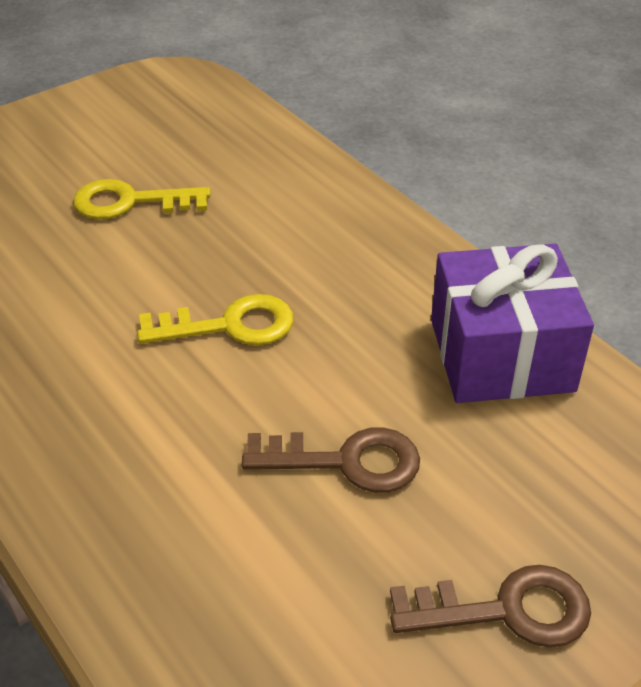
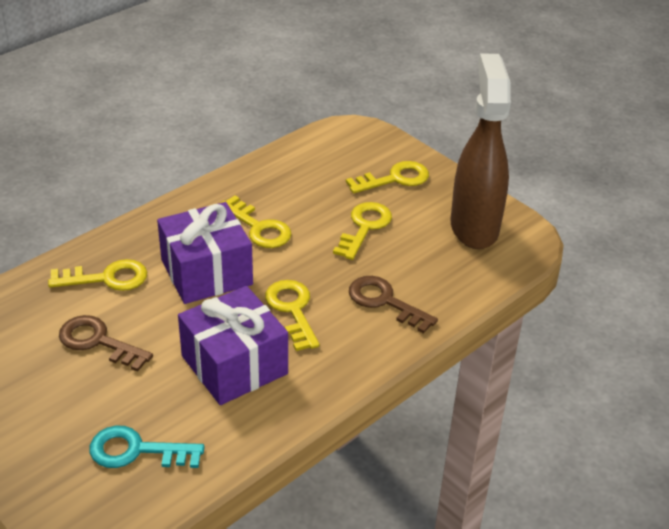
brown spray bottle: none = 0 -> [451,53,511,249] = 1
purple gift: [431,244,594,403] = 1 -> [157,202,253,304] [178,286,288,405] = 2
turquoise key: none = 0 -> [89,426,205,468] = 1
yellow key: [73,179,210,219] [137,294,294,345] = 2 -> [48,259,147,291] [220,196,292,248] [265,280,320,351] [333,202,392,260] [346,161,429,193] = 5

